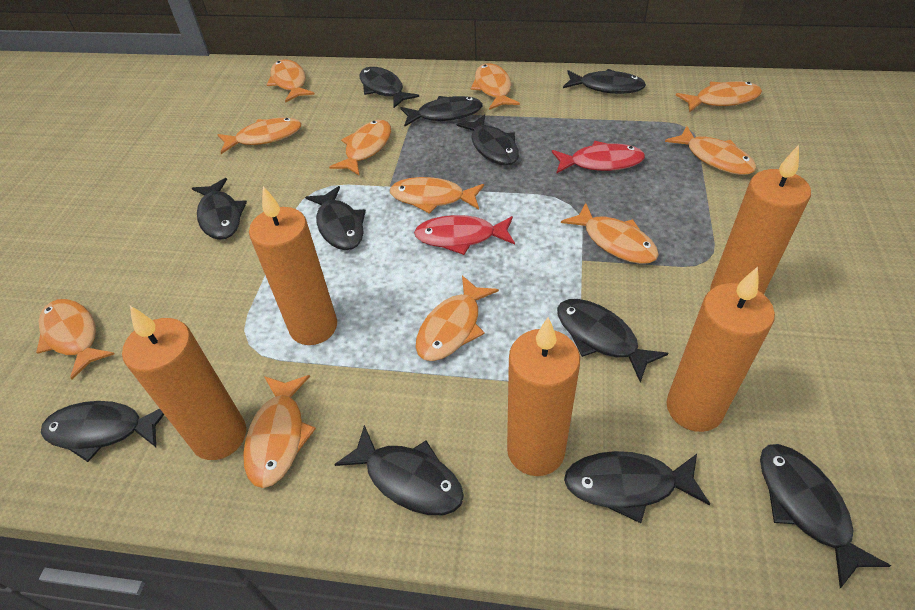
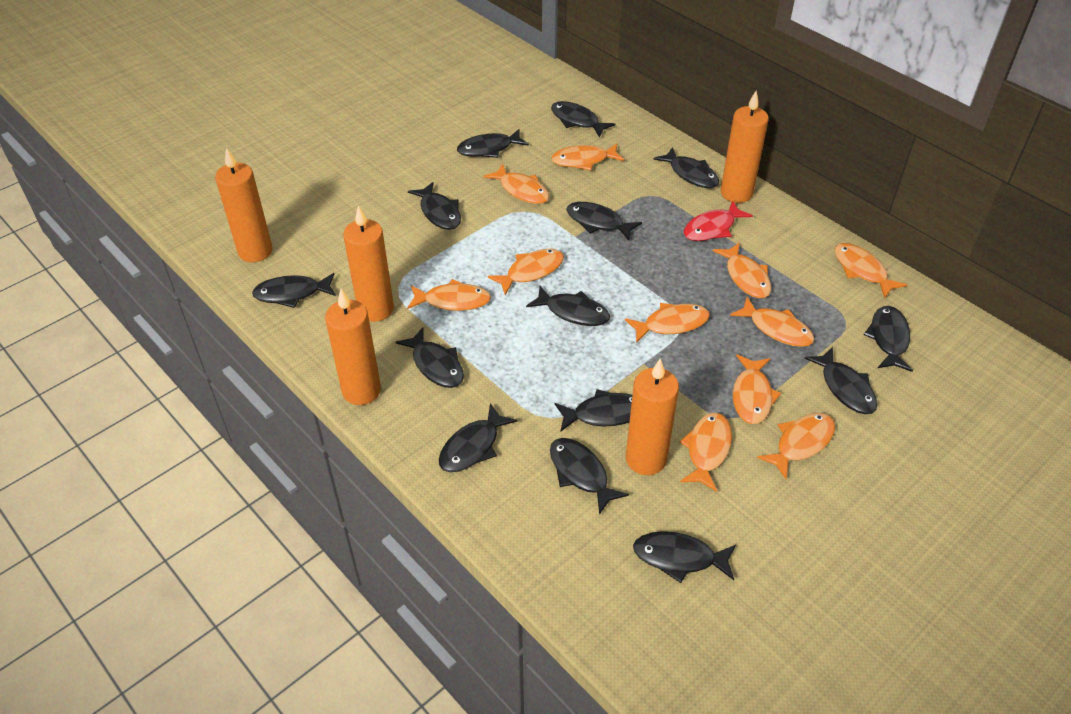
black fish: [41,401,164,462] [192,178,247,240] [305,186,366,250] [334,425,464,515] [359,67,419,108] [400,96,483,126] [457,115,519,166] [557,299,668,383] [563,69,646,94] [564,451,710,523] [760,444,891,588] = 11 -> [252,273,336,308] [396,328,464,388] [408,182,461,230] [439,403,518,472] [457,129,529,158] [526,286,610,326] [550,438,629,515] [551,101,615,138] [555,389,632,431] [566,202,642,240] [633,531,736,583] [653,147,719,188] [804,347,877,414] [864,306,913,372] = 14
red fish: [414,215,515,255] [552,141,645,174] = 2 -> [684,200,753,241] = 1

